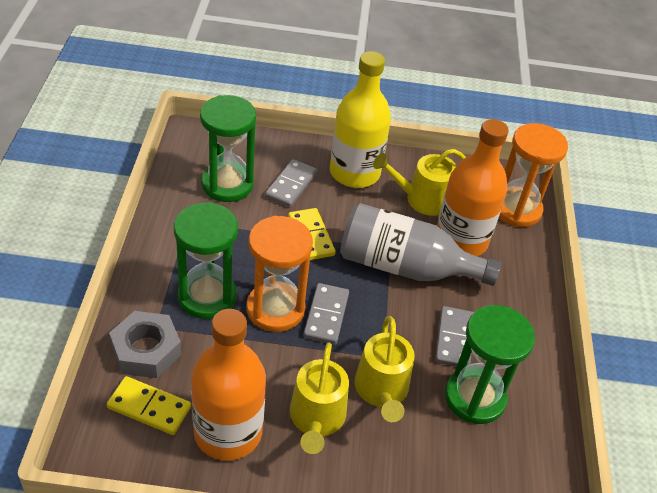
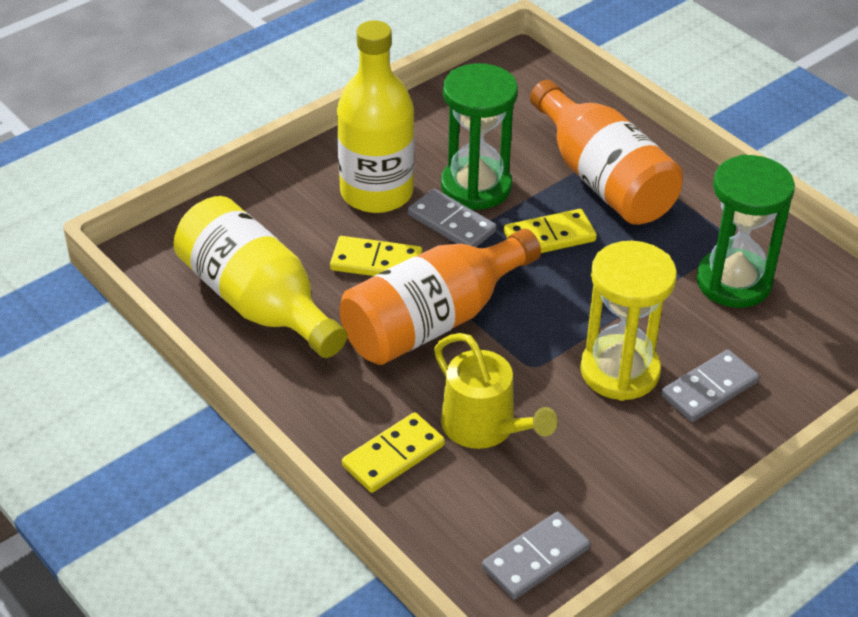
green hourglass: [174,202,238,319] [200,95,256,202] [445,305,535,424] = 3 -> [441,63,518,210] [696,154,795,308] = 2
grey bottle: [340,203,501,286] = 1 -> none = 0
grey nut: [109,311,181,378] = 1 -> none = 0
orange hourglass: [246,216,313,332] [499,123,568,227] = 2 -> none = 0
yellow bottle: [330,51,391,188] = 1 -> [174,196,347,358] [337,20,414,213] = 2
yellow domino: [107,376,191,435] [288,208,336,260] = 2 -> [330,236,422,276] [342,412,445,493] [504,209,597,253] = 3
yellow hourglass: none = 0 -> [580,241,677,401] = 1
yellow watering can: [290,342,349,454] [354,316,415,422] [373,149,466,216] = 3 -> [434,333,558,449] = 1

